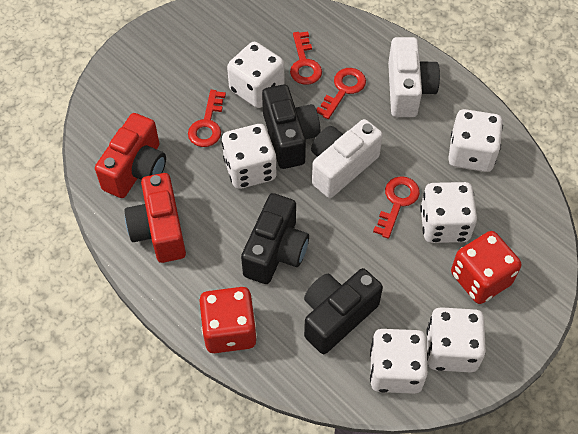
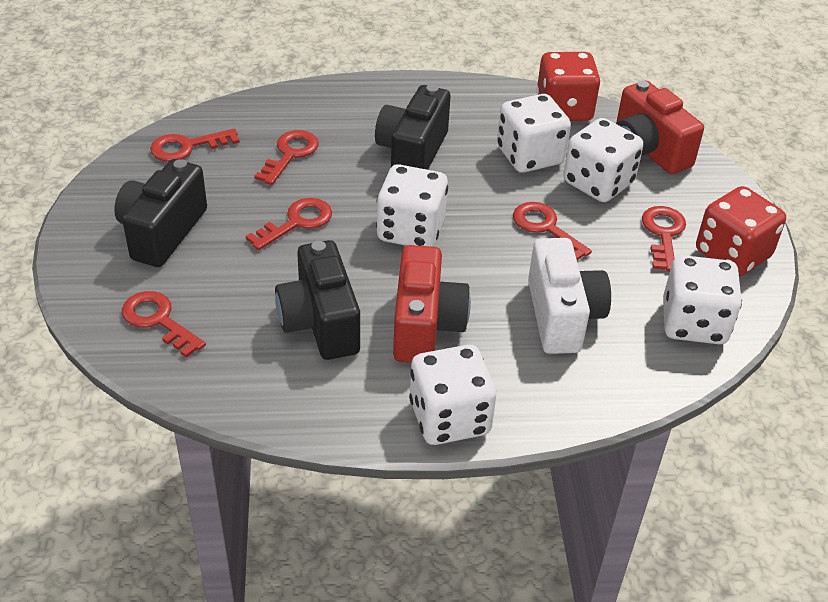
red key: [188,90,226,147] [290,31,322,85] [316,68,366,119] [373,176,420,239] = 4 -> [122,291,206,358] [150,129,240,162] [246,198,332,250] [254,130,319,185] [513,202,592,260] [642,206,686,271] = 6
white camera: [311,119,383,198] [388,37,440,117] = 2 -> [528,238,611,354] = 1
white dice: [222,124,277,189] [227,42,284,108] [370,329,428,394] [420,182,477,243] [426,307,486,373] [448,109,503,172] = 6 -> [376,164,448,247] [409,345,496,445] [497,94,571,173] [563,118,643,202] [663,255,742,344] = 5

